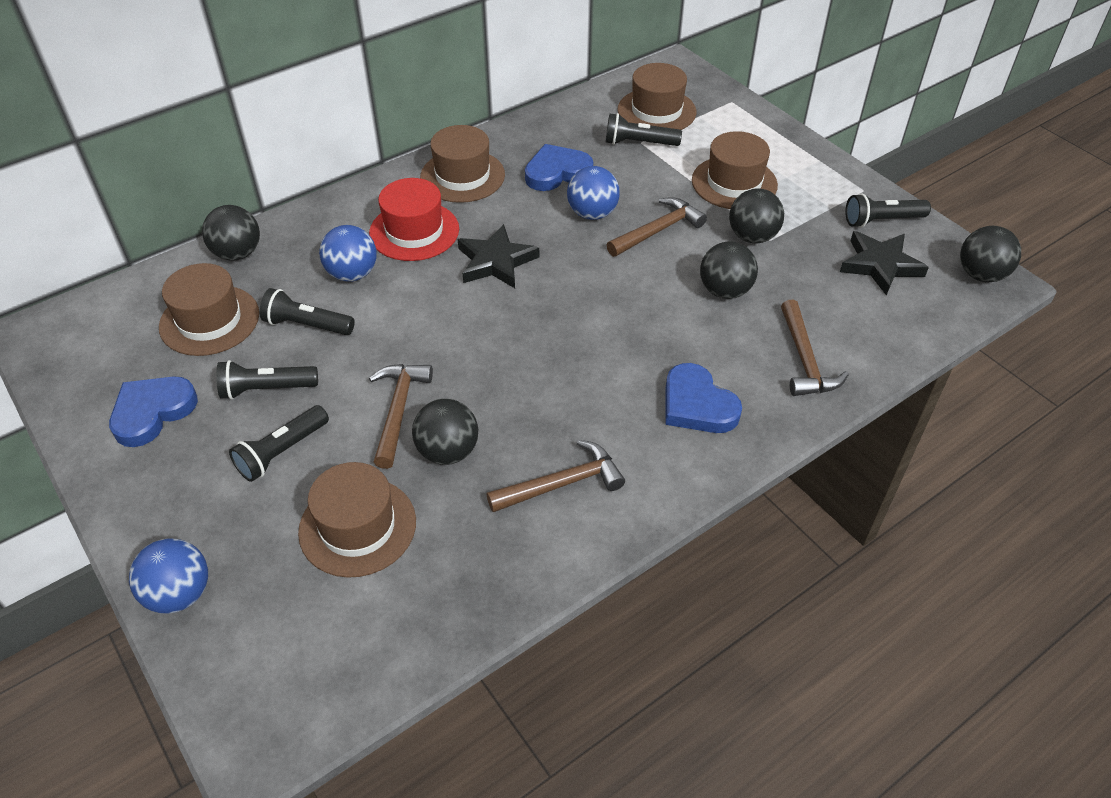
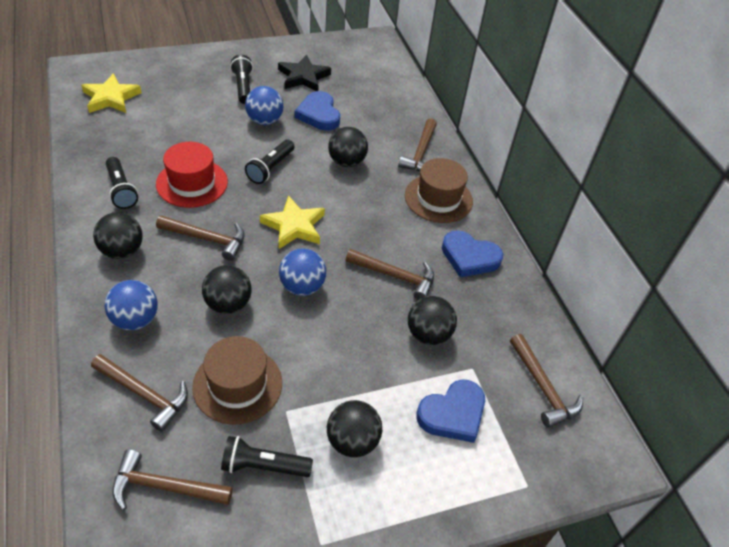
black flashlight: [216,360,318,400] [229,405,329,482] [260,288,355,335] [606,113,682,146] [845,193,931,228] = 5 -> [106,157,138,209] [221,436,313,477] [230,55,253,104] [245,140,295,184] = 4
black star: [458,224,539,288] [840,231,929,295] = 2 -> [278,55,331,91] = 1
brown hammer: [369,364,433,469] [486,440,625,512] [607,197,707,257] [781,299,849,396] = 4 -> [91,354,188,432] [112,449,233,510] [156,215,245,261] [346,249,434,300] [398,118,437,171] [510,334,583,428] = 6
brown hat: [159,263,259,356] [298,462,416,578] [420,125,505,203] [617,63,696,130] [692,131,778,209] = 5 -> [192,336,282,425] [405,158,473,223] = 2
yellow star: none = 0 -> [81,73,142,113] [260,195,325,249] = 2

